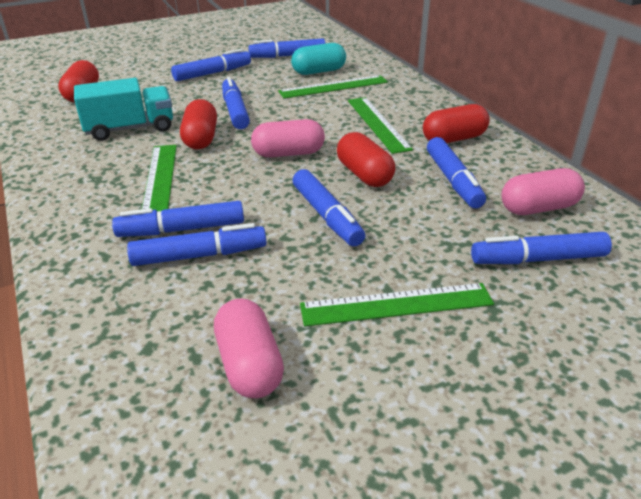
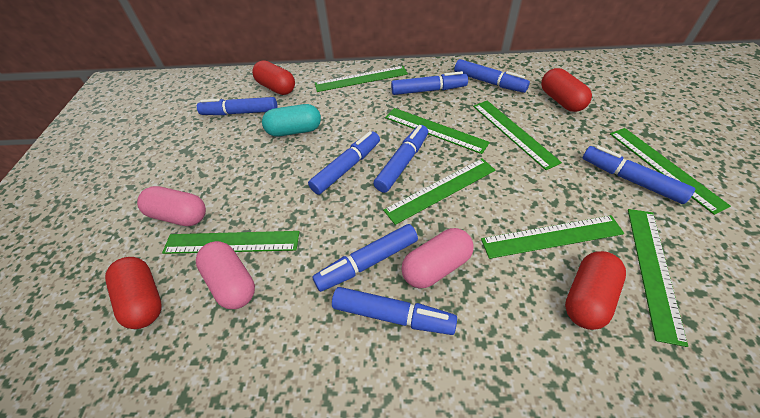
green ruler: [142,145,177,212] [278,75,388,99] [300,283,494,326] [348,97,413,154] = 4 -> [162,231,300,254] [315,66,408,92] [383,158,495,225] [385,108,490,154] [473,101,562,170] [481,215,624,259] [610,128,731,215] [628,209,688,347] = 8
turquoise truck: [74,78,173,141] = 1 -> none = 0

